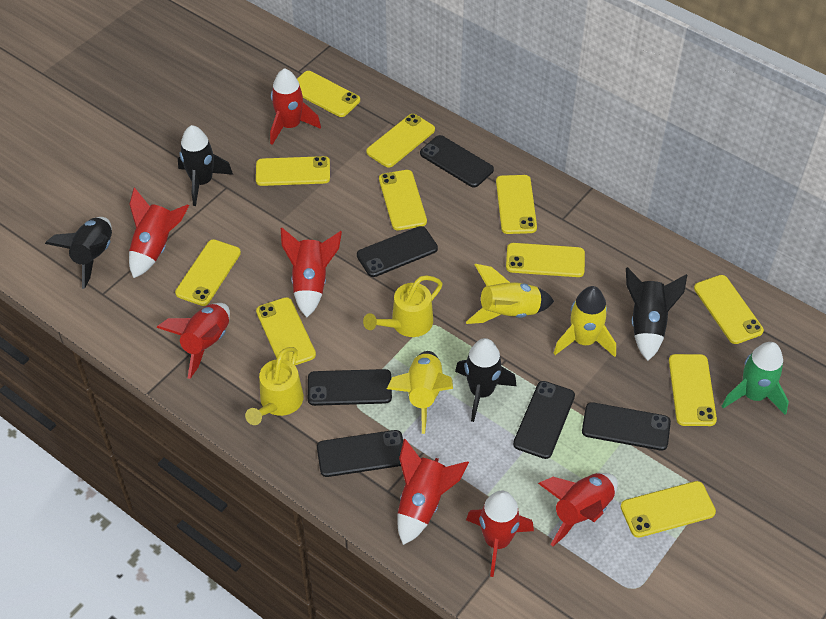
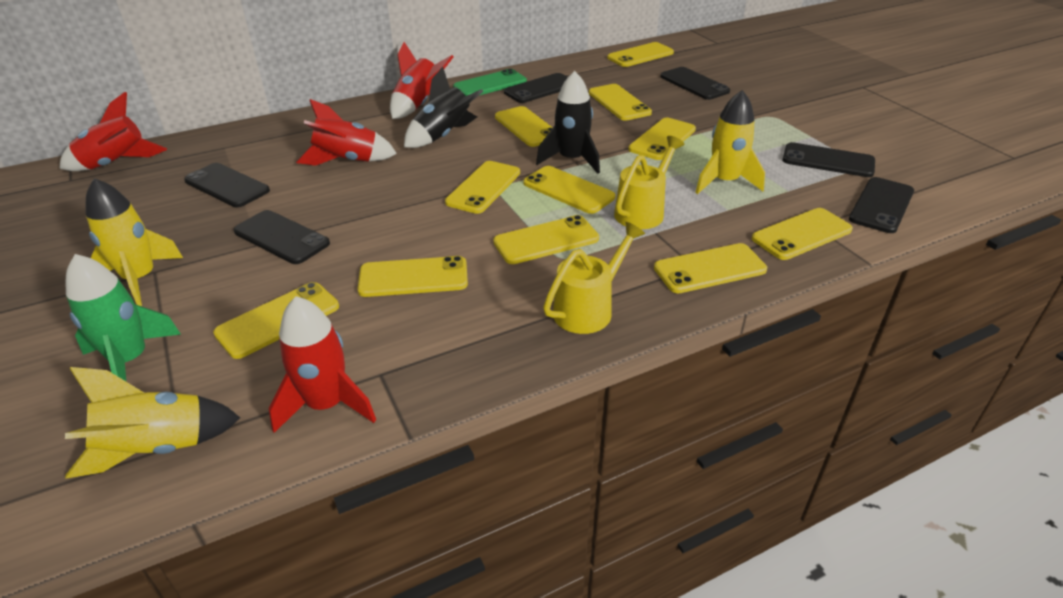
black rocket: [45,217,112,289] [178,125,233,206] [455,338,517,422] [626,267,687,361] = 4 -> [404,67,484,148] [536,71,600,174] = 2
green phone: none = 0 -> [453,69,527,96] = 1
red rocket: [129,187,189,278] [156,303,230,379] [270,68,321,145] [281,228,342,317] [398,439,469,545] [466,491,534,577] [538,473,618,546] = 7 -> [59,92,167,171] [269,296,376,433] [296,99,397,166] [390,42,454,119] = 4

